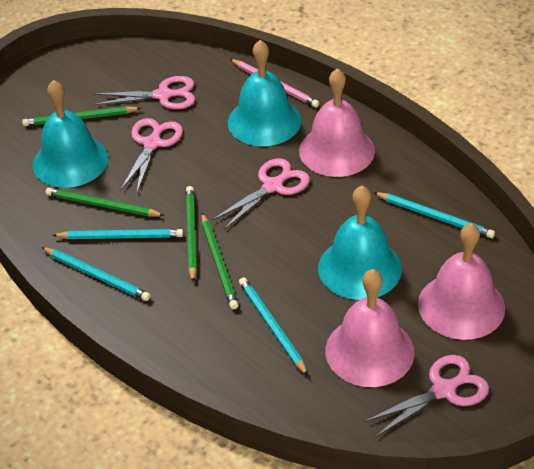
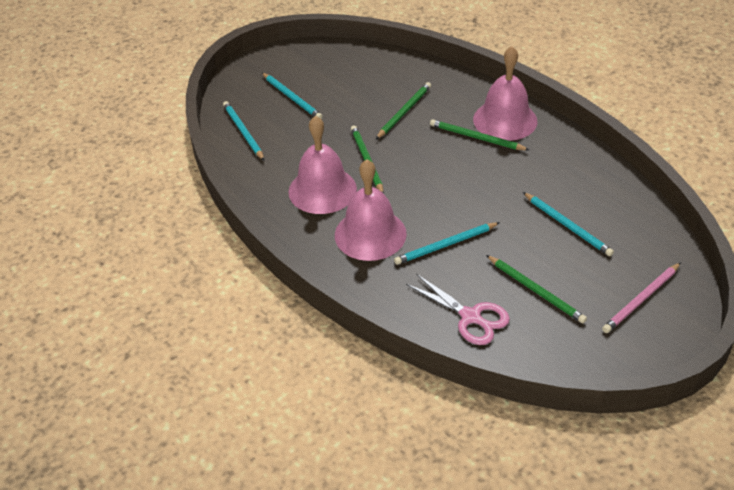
pink scissors: [93,76,195,109] [121,118,183,192] [212,158,310,230] [364,355,489,437] = 4 -> [406,274,510,345] = 1
turquoise bell: [33,80,108,188] [228,40,301,146] [318,185,402,300] = 3 -> none = 0

